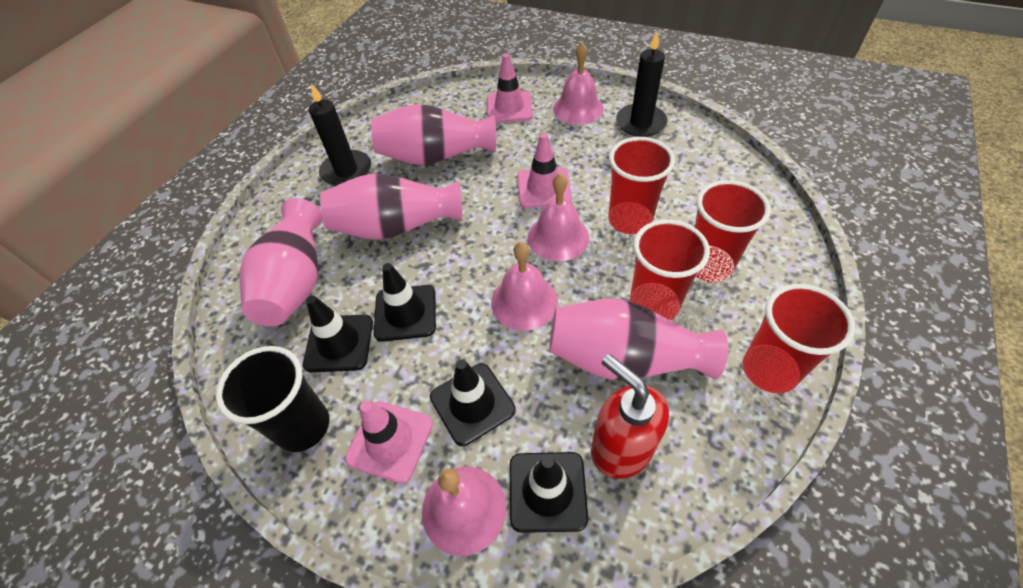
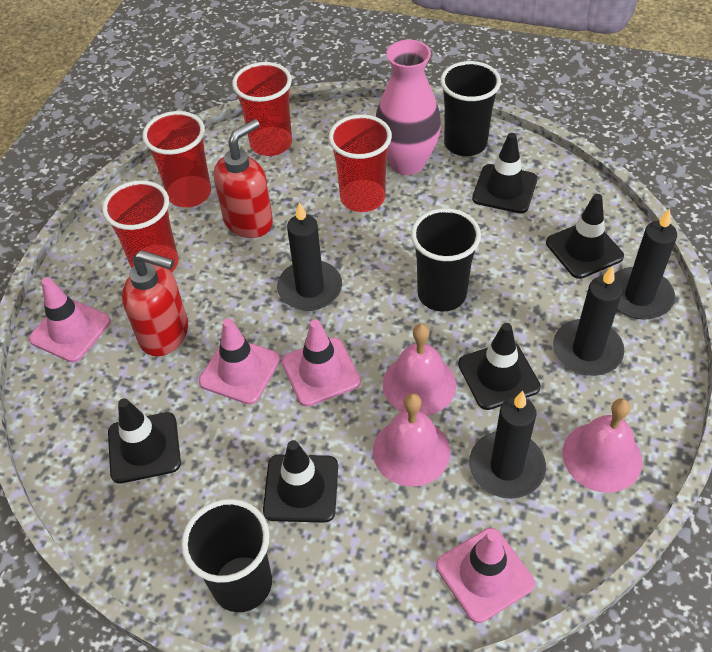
black candle: [309,83,371,186] [616,31,667,137] = 2 -> [277,202,342,311] [469,391,546,499] [553,266,624,376] [614,209,677,320] = 4
black cup: [216,346,330,452] = 1 -> [181,499,272,612] [411,208,481,311] [440,61,501,156] = 3
black traffic cone: [303,295,373,372] [374,263,436,342] [430,359,516,446] [510,452,588,533] = 4 -> [108,398,181,484] [263,440,338,523] [458,323,541,410] [472,133,538,214] [546,194,624,279] = 5
pink bell: [422,467,506,556] [491,242,558,331] [528,173,589,261] [553,42,604,125] = 4 -> [373,393,450,486] [383,324,456,415] [563,398,642,493] = 3
pink traffic cone: [345,401,433,484] [487,53,533,123] [517,133,572,208] = 3 -> [29,277,111,362] [199,318,280,405] [282,319,361,407] [436,528,535,623] = 4
pink vase: [240,198,322,326] [320,174,462,240] [371,104,496,165] [549,299,728,380] = 4 -> [376,40,441,175] = 1
red soap dispenser: [591,354,669,479] = 1 -> [122,250,188,356] [214,119,273,238] = 2

